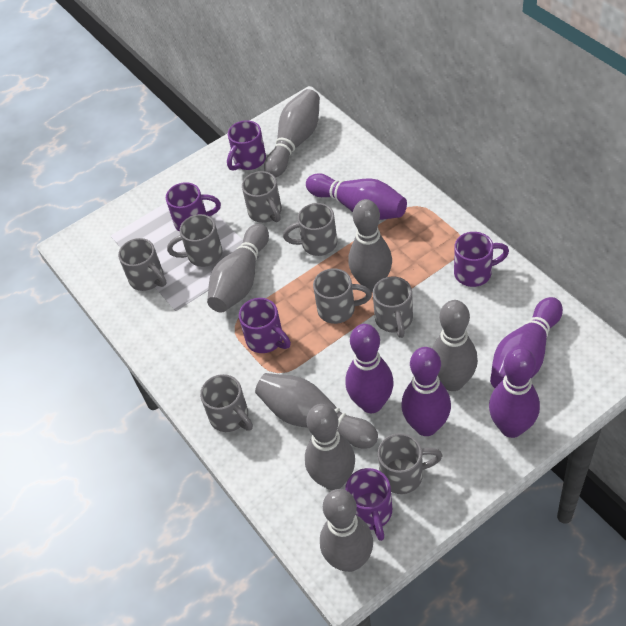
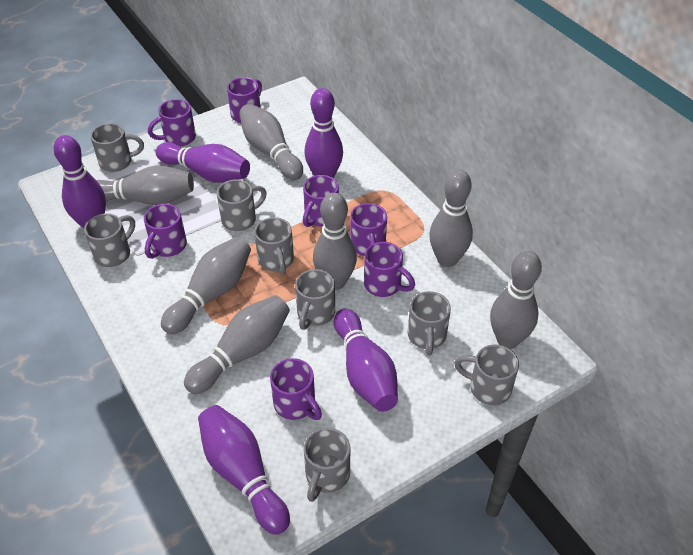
purple mug: [166,182,221,232] [227,120,266,171] [239,298,291,353] [345,468,392,541] [454,232,509,287] = 5 -> [144,204,187,259] [148,99,196,146] [227,77,262,123] [270,358,322,420] [303,175,339,227] [350,203,387,256] [364,242,415,297] = 7

